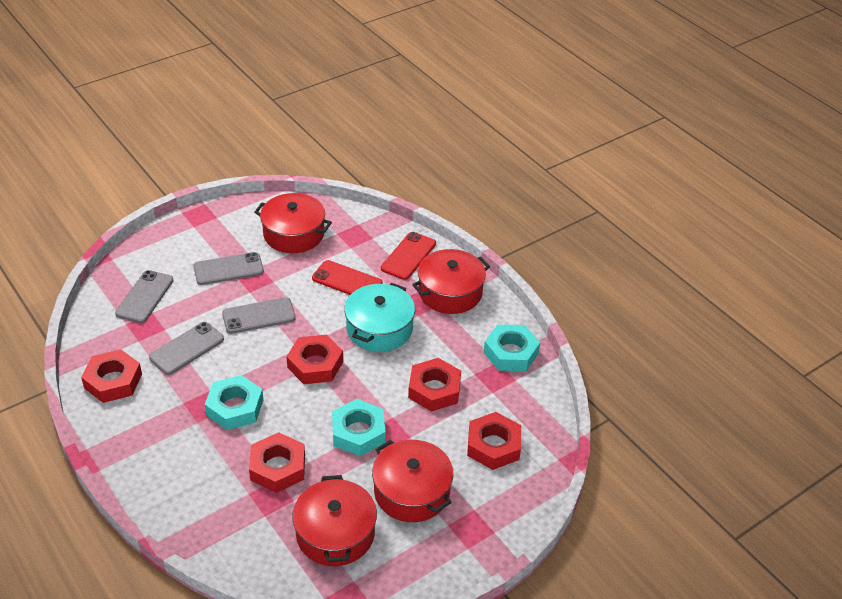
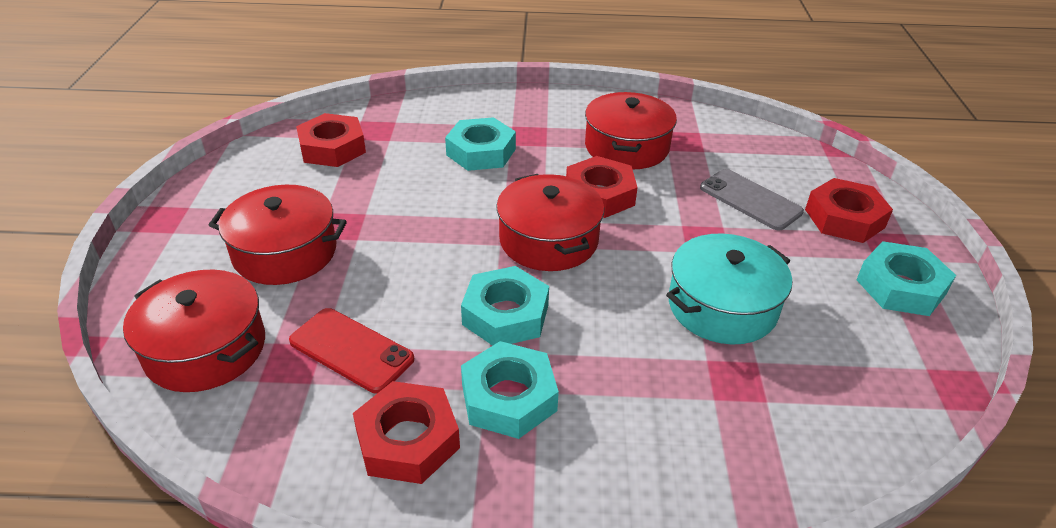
grey phone: [115,270,174,323] [149,322,224,375] [193,252,264,285] [222,297,296,334] = 4 -> [700,169,804,231] = 1
red nut: [81,349,142,403] [249,432,305,493] [286,335,343,384] [408,358,461,412] [467,412,521,470] = 5 -> [296,113,366,167] [353,381,460,484] [566,156,638,218] [805,178,893,243] = 4
red phone: [312,260,383,295] [381,232,436,280] = 2 -> [289,308,414,394] = 1
turquoise nut: [205,375,263,430] [332,399,386,456] [484,324,540,371] = 3 -> [445,117,516,171] [461,266,549,346] [461,341,559,439] [856,241,956,316] = 4

